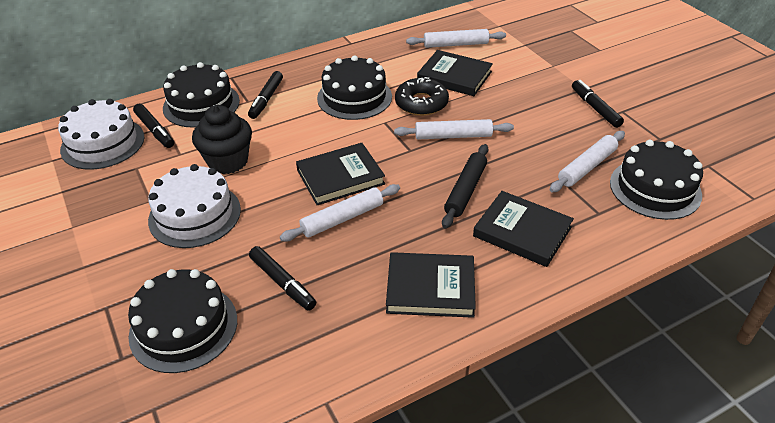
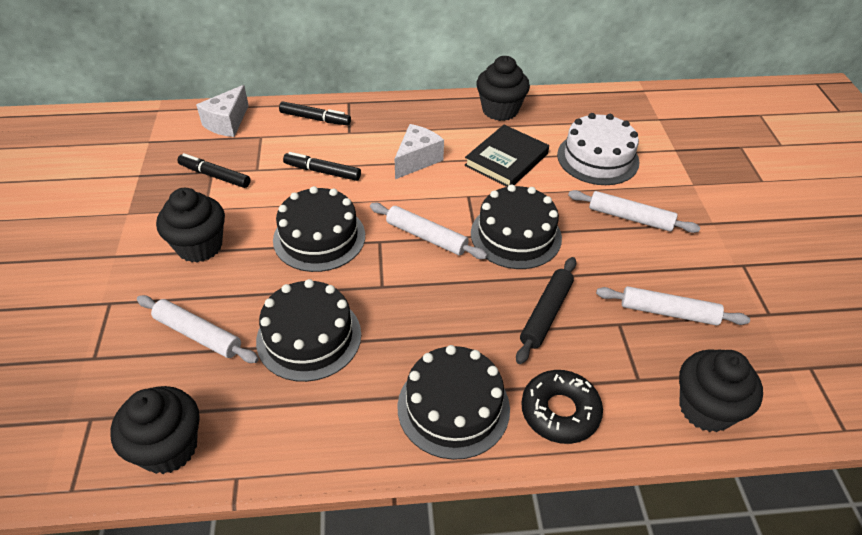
black book: [296,143,385,205] [386,252,476,318] [417,50,493,96] [473,191,574,267] = 4 -> [464,125,549,187] = 1
black cupcake: [192,105,252,174] = 1 -> [110,386,200,474] [156,188,225,263] [476,56,530,121] [679,349,763,432] = 4
black marker: [133,104,174,148] [248,71,283,119] [249,246,316,311] [572,80,624,128] = 4 -> [177,153,251,188] [279,102,351,125] [283,152,361,181] = 3
white cake: [58,99,145,170] [148,164,241,248] = 2 -> [557,113,640,185] = 1
white cheese: none = 0 -> [196,85,249,137] [395,124,444,179] = 2

